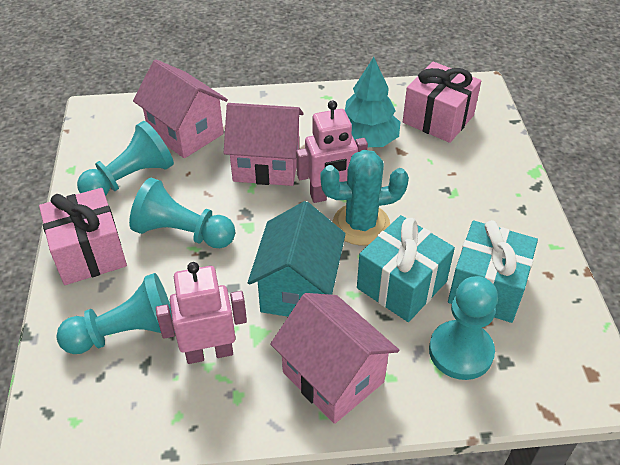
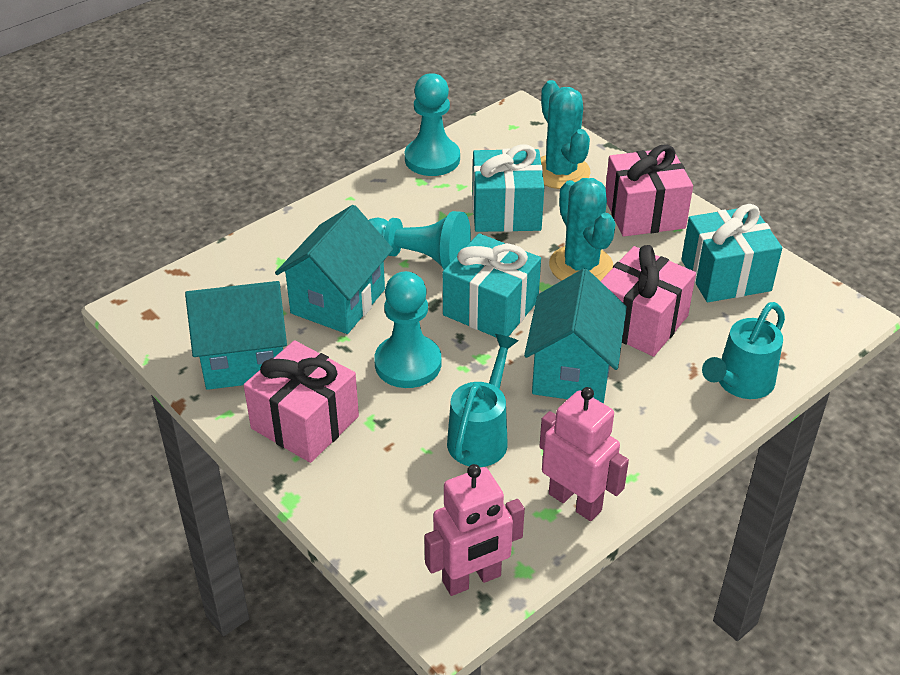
pink gift: [39,188,127,285] [403,62,481,143] = 2 -> [244,340,359,463] [600,245,696,357] [605,144,693,237] = 3
pink house: [133,59,228,158] [224,103,304,186] [270,293,399,424] = 3 -> none = 0
turquoise cactus: [320,150,409,246] = 1 -> [540,80,591,189] [549,178,615,281] = 2
turquoise gift: [357,215,455,322] [448,220,538,323] = 2 -> [443,233,541,337] [472,145,544,232] [681,204,782,302] = 3
turquoise house: [248,201,346,317] = 1 -> [185,281,287,390] [275,205,393,334] [524,268,627,404] = 3
turquoise pawn: [57,273,175,354] [77,121,174,196] [129,177,235,248] [429,276,498,380] = 4 -> [369,211,471,269] [374,271,441,388] [405,73,460,176] = 3
turquoise tree: [345,57,400,147] = 1 -> none = 0
turquoise watering can: none = 0 -> [447,334,519,467] [702,302,785,399] = 2

